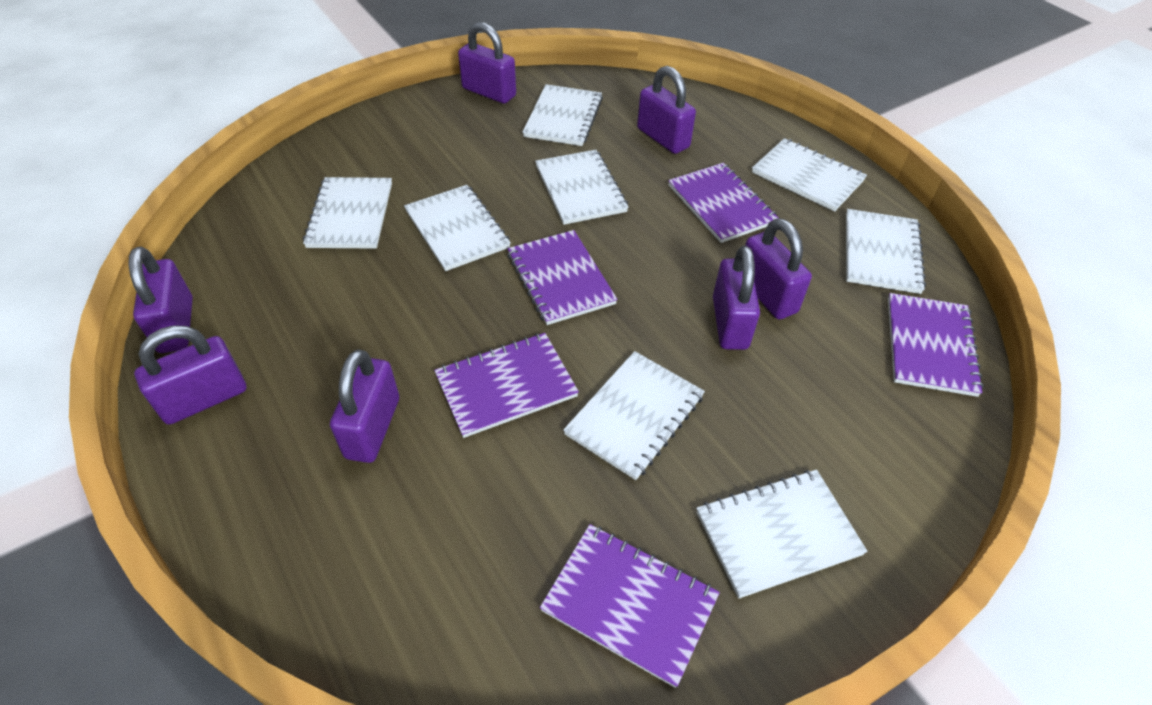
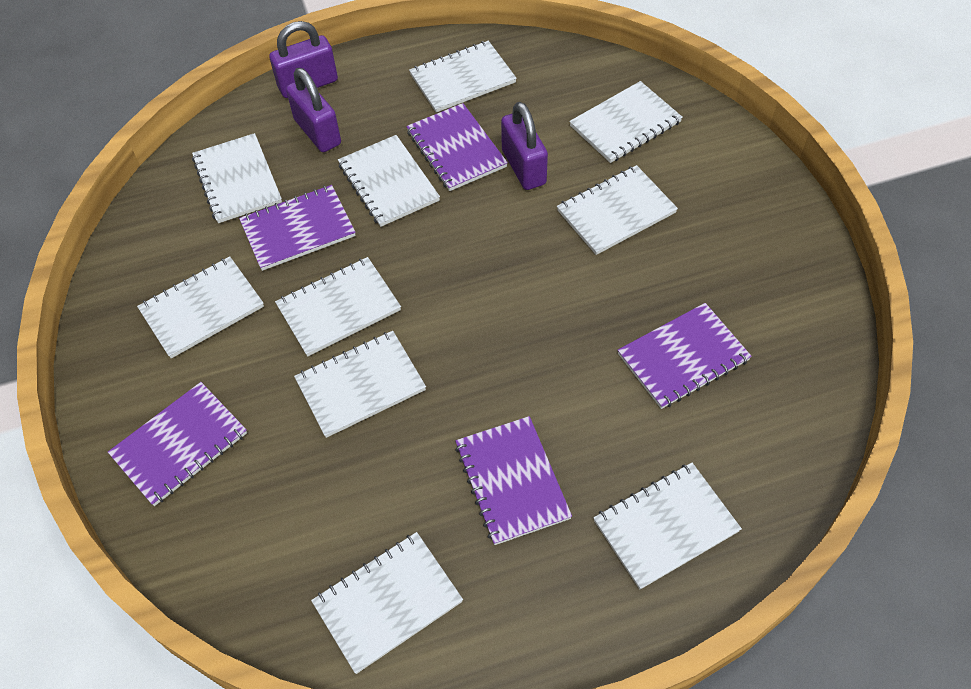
purple padlock: [129,247,193,353] [134,326,247,425] [330,349,399,463] [458,22,516,104] [637,66,696,154] [713,246,760,350] [745,218,812,319] = 7 -> [269,21,338,98] [286,68,341,152] [501,102,548,190] = 3
white notebook: [303,177,392,249] [404,185,511,271] [523,84,603,146] [535,150,628,225] [563,351,705,480] [696,470,868,599] [752,138,867,212] [846,209,926,294] = 8 -> [137,256,264,359] [192,133,282,223] [275,257,401,357] [294,331,426,438] [311,532,463,674] [338,135,440,227] [409,41,517,113] [557,165,678,255] [569,81,683,163] [593,463,742,589] = 10

